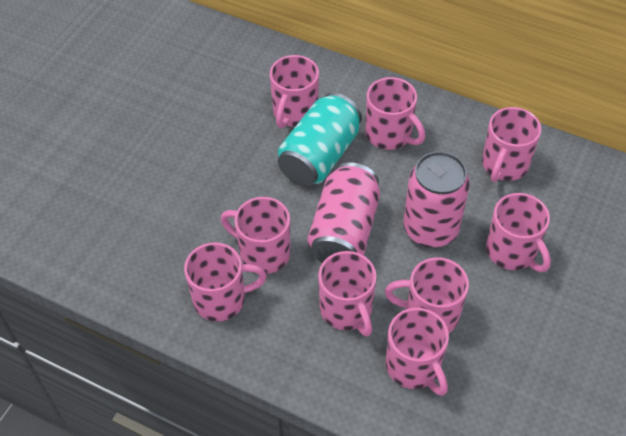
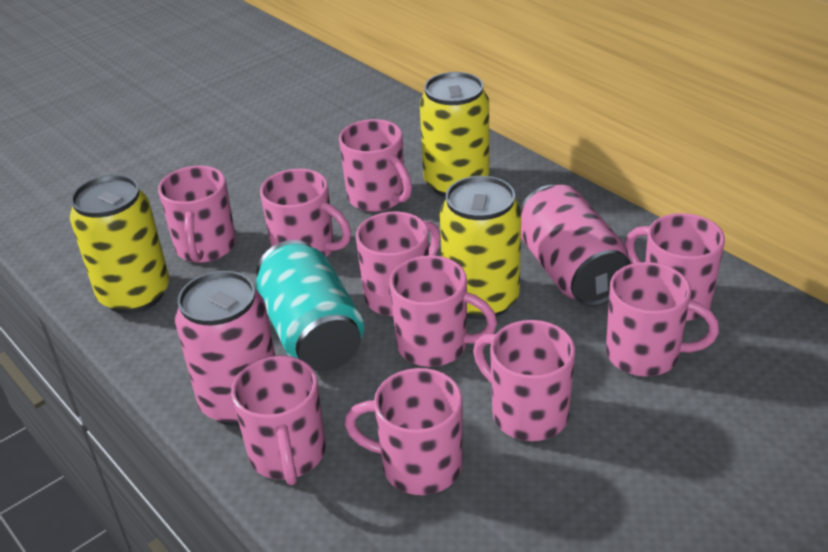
pink mug: [184,242,267,321] [221,197,291,274] [270,55,319,128] [318,251,377,337] [366,77,425,150] [385,257,469,333] [386,308,449,396] [482,107,541,182] [486,193,551,272] = 9 -> [158,166,236,263] [231,356,326,485] [260,169,351,257] [339,119,412,212] [344,368,462,495] [356,211,441,316] [390,255,497,367] [473,320,575,441] [606,262,719,376] [625,213,725,321] = 10
yellow can: none = 0 -> [70,175,169,314] [420,72,490,197] [440,176,521,320] = 3

